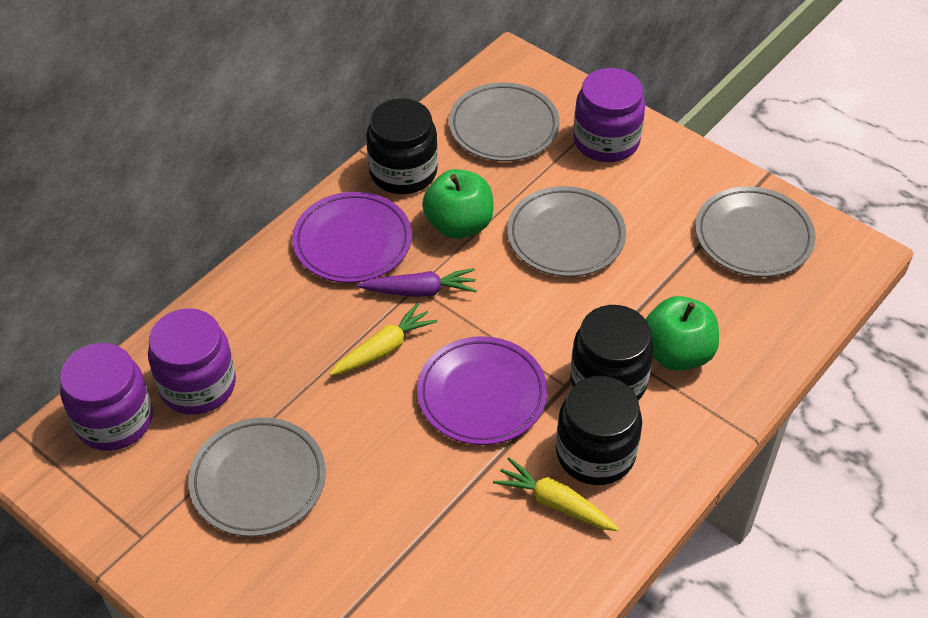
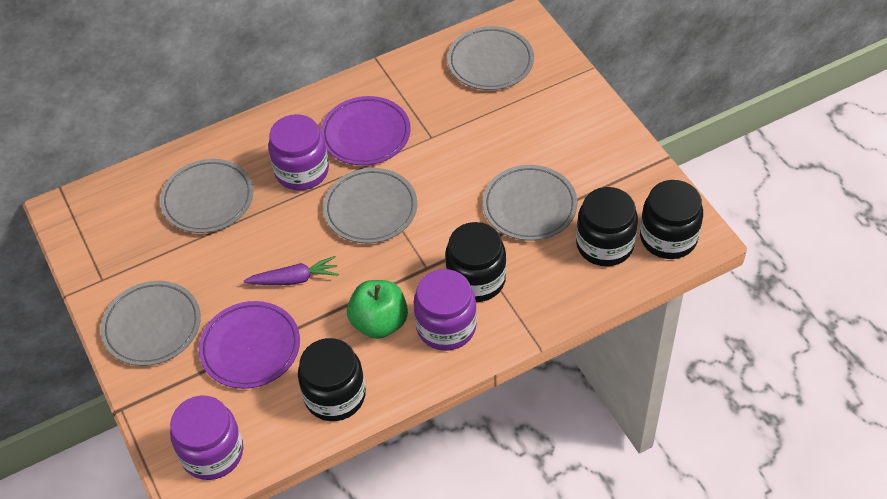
black jar: [366,98,438,194] [556,376,642,485] [570,305,654,400] = 3 -> [298,338,366,421] [445,222,506,302] [576,187,638,266] [640,180,703,259] = 4
green apple: [422,169,494,239] [645,296,719,371] = 2 -> [347,280,408,339] = 1
grey plate: [188,417,326,537] [449,82,560,161] [507,186,626,277] [695,186,816,277] = 4 -> [100,281,201,366] [160,159,253,233] [323,168,417,243] [447,26,534,90] [483,165,578,241] = 5
yellow carrot: [329,303,437,376] [493,457,619,531] = 2 -> none = 0

